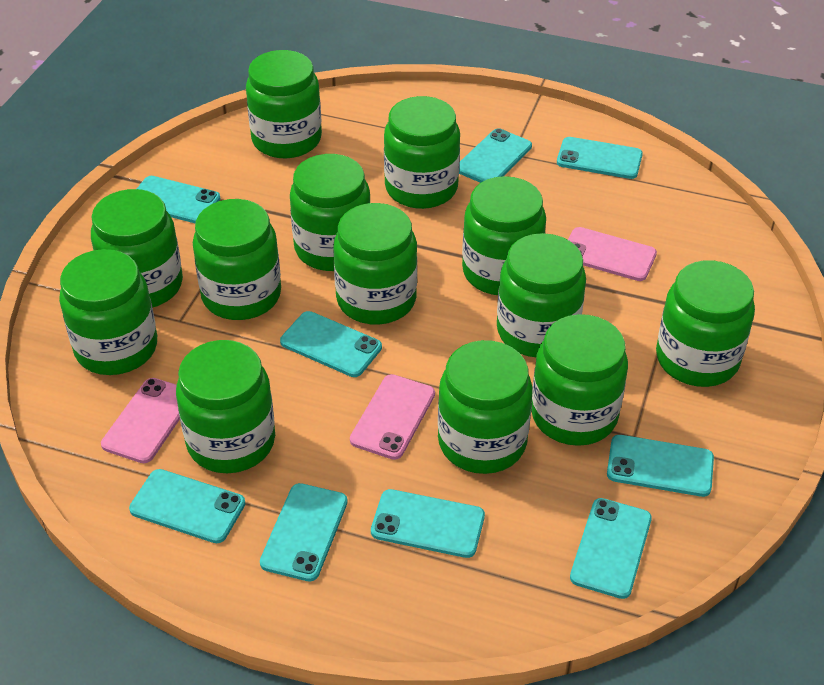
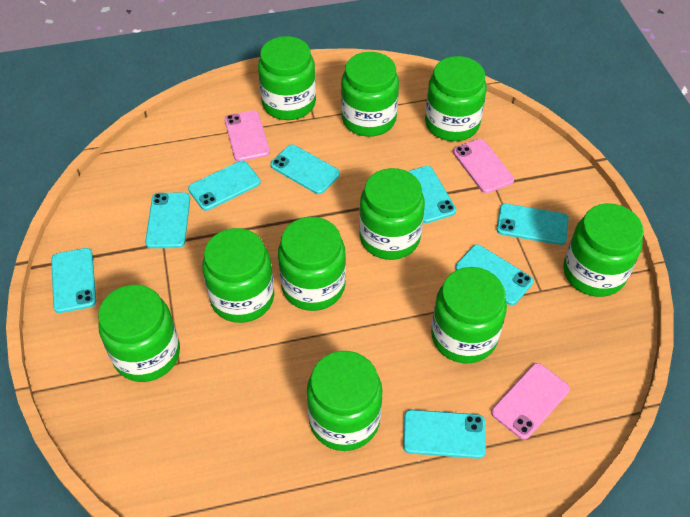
green jar: [59,249,157,375] [91,189,183,308] [176,340,275,473] [193,199,281,320] [246,50,322,158] [290,154,370,271] [333,203,417,324] [384,96,460,209] [438,340,533,474] [462,176,546,295] [497,233,586,357] [531,314,628,446] [656,260,755,387] = 13 -> [98,285,180,382] [202,228,274,323] [258,36,316,120] [278,217,346,311] [307,351,382,451] [341,52,399,137] [359,168,425,260] [425,56,487,141] [431,267,507,363] [563,203,644,297] = 10
turquoise phone: [129,469,245,543] [137,176,220,223] [260,483,348,582] [280,311,382,377] [371,489,485,558] [459,128,532,183] [557,137,643,179] [570,498,652,599] [607,435,714,497] = 9 -> [51,248,96,313] [145,192,190,248] [188,161,261,211] [270,145,340,194] [403,410,486,459] [407,166,456,223] [455,244,533,305] [497,204,569,245] = 8

